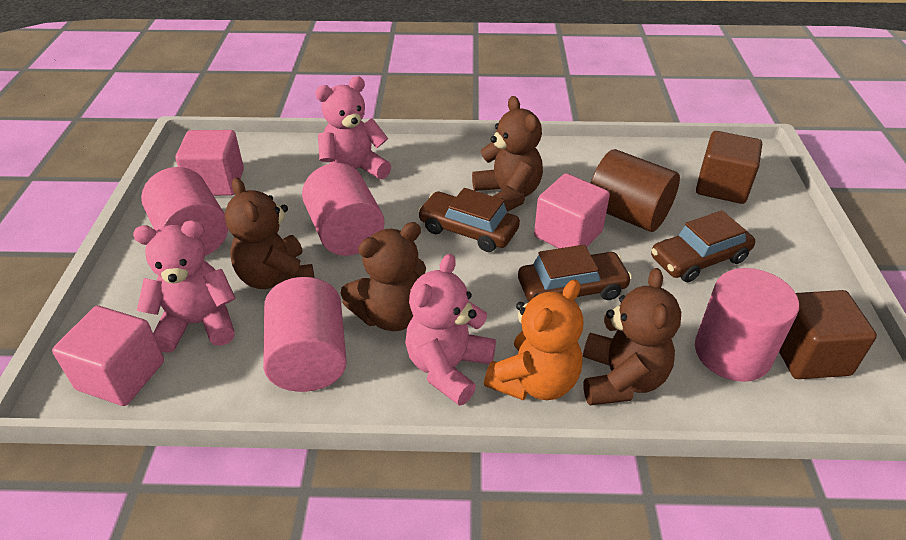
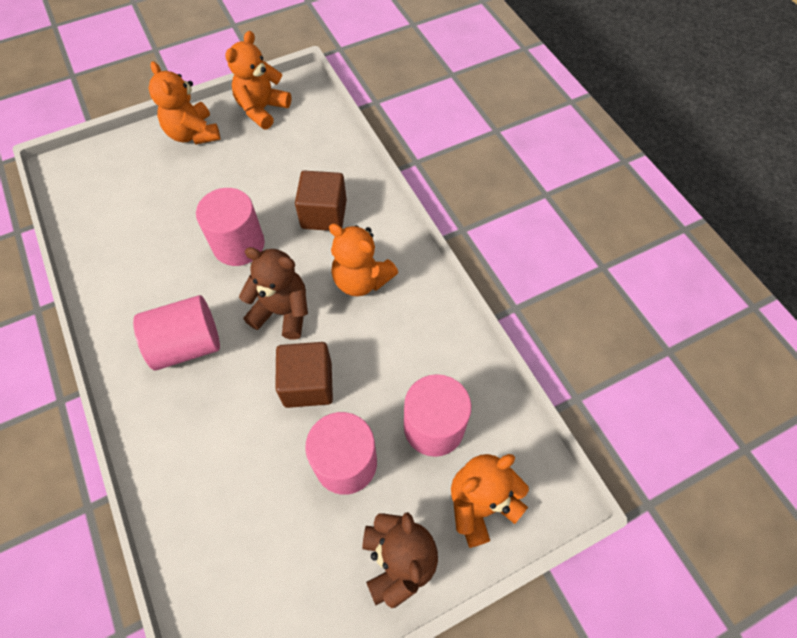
brown car: [418,188,520,252] [518,245,632,302] [651,210,755,282] = 3 -> none = 0
brown cylinder: [591,149,680,232] = 1 -> none = 0
brown teddy bear: [225,177,315,289] [341,222,426,331] [472,96,543,212] [583,268,681,405] = 4 -> [239,247,308,340] [362,512,438,608] = 2
orange teddy bear: [484,280,584,400] = 1 -> [149,61,221,145] [225,31,291,129] [329,223,398,297] [451,454,529,548] = 4
pink cube: [52,306,164,406] [175,130,244,196] [534,173,610,248] = 3 -> none = 0
pink teddy bear: [133,220,236,353] [315,76,391,179] [405,254,496,406] = 3 -> none = 0

